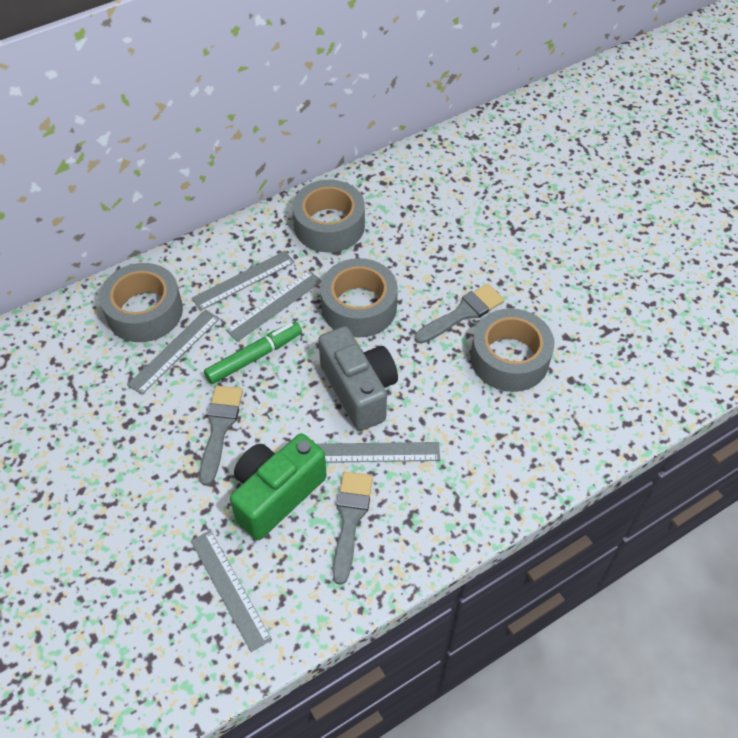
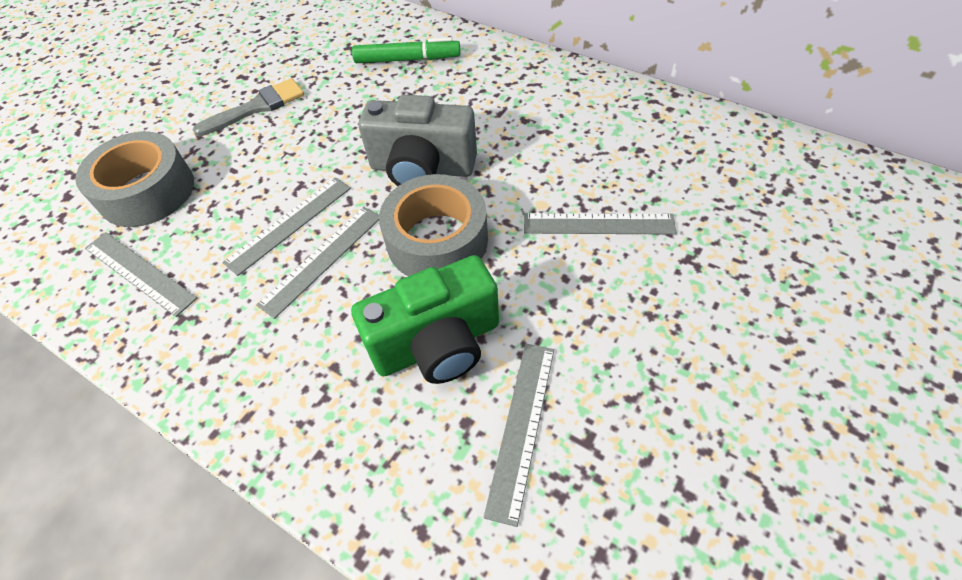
grey brush: [199,385,243,486] [332,472,373,585] [414,284,504,344] = 3 -> [192,78,304,136] = 1
grey tape: [99,263,183,342] [292,180,365,252] [320,258,398,338] [471,308,554,392] = 4 -> [75,132,194,227] [379,174,488,276] = 2

